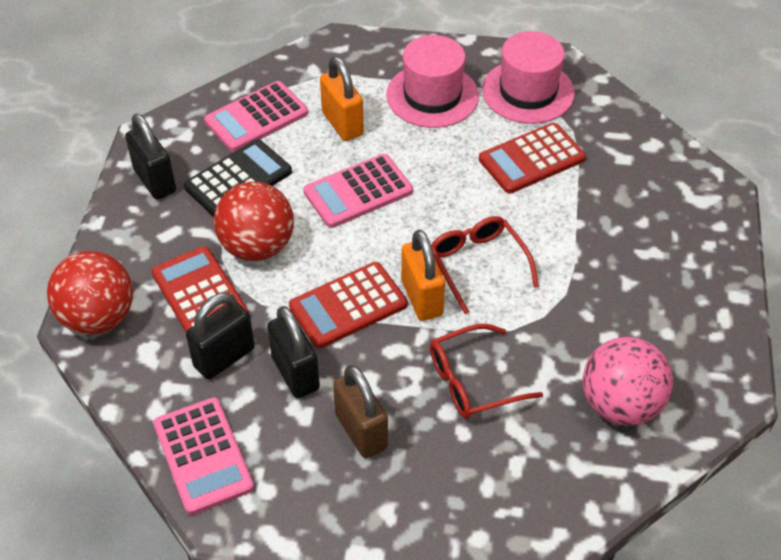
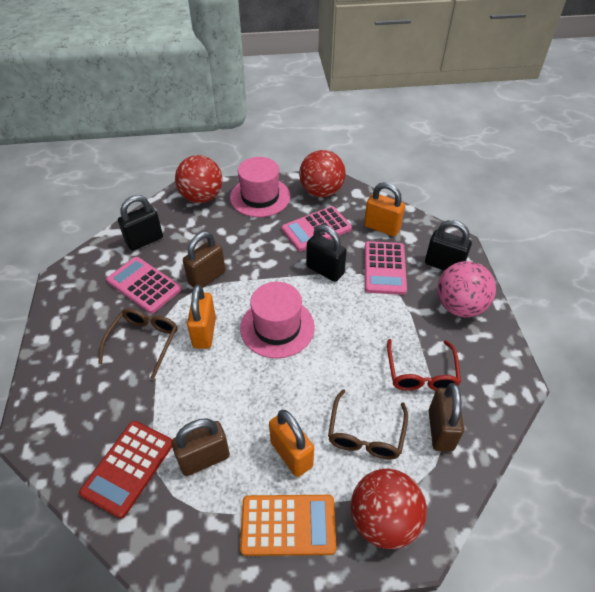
black calculator: [184,139,292,217] = 1 -> none = 0
brown glasses: none = 0 -> [98,308,178,379] [328,389,408,459] = 2
brown padlock: [333,365,388,458] = 1 -> [171,418,230,476] [183,231,226,288] [429,383,464,452] = 3
orange calculator: none = 0 -> [240,495,336,556] = 1
orange padlock: [320,56,364,141] [401,230,445,321] = 2 -> [187,285,216,349] [269,410,314,477] [364,182,405,236] = 3
red ball: [47,251,133,335] [214,181,294,261] = 2 -> [175,155,222,203] [299,150,346,197] [351,469,427,549] = 3
red calculator: [151,246,249,332] [289,262,407,348] [479,123,586,194] = 3 -> [79,421,172,519] = 1
red glasses: [430,324,543,419] [431,216,539,314] = 2 -> [387,339,461,391] = 1

